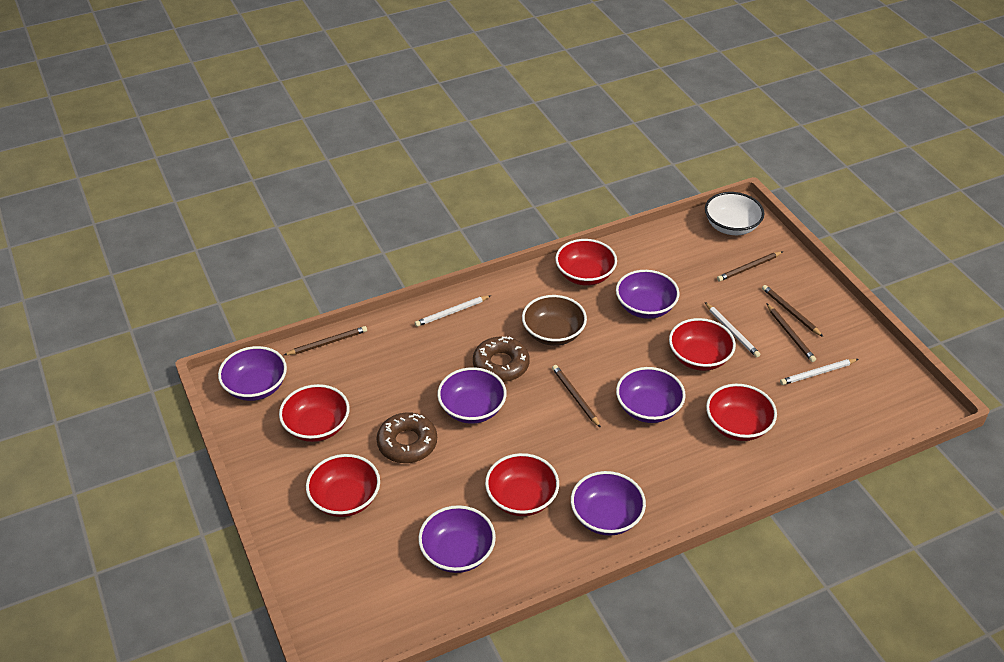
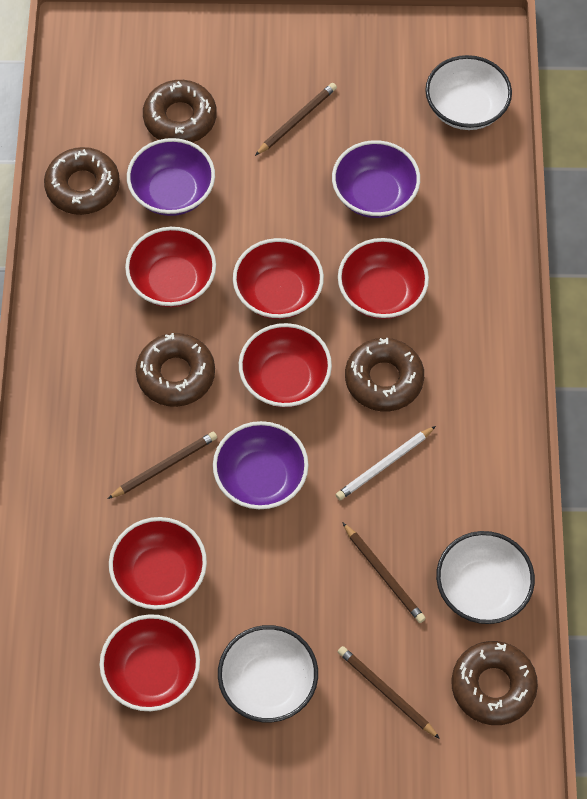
brown bowl: [522,295,587,346] = 1 -> none = 0
brown donut: [376,413,437,463] [473,337,530,382] = 2 -> [44,147,120,215] [136,333,215,407] [143,80,217,143] [345,338,424,411] [451,641,538,725] = 5
brown pencil: [284,326,367,355] [552,365,601,428] [717,252,782,282] [762,285,823,337] [767,304,816,362] = 5 -> [108,431,217,499] [255,83,337,156] [338,646,440,739] [342,522,426,623] = 4
purple bowl: [218,346,287,401] [418,505,496,573] [437,367,507,424] [571,471,646,536] [616,270,680,319] [616,367,686,423] = 6 -> [127,138,215,216] [213,421,309,509] [332,140,420,218] = 3
white bowl: [705,192,764,235] = 1 -> [218,625,318,722] [425,55,512,130] [436,531,535,624] = 3
white pencil: [415,295,491,327] [705,302,760,357] [780,359,858,385] = 3 -> [336,426,436,500] = 1

